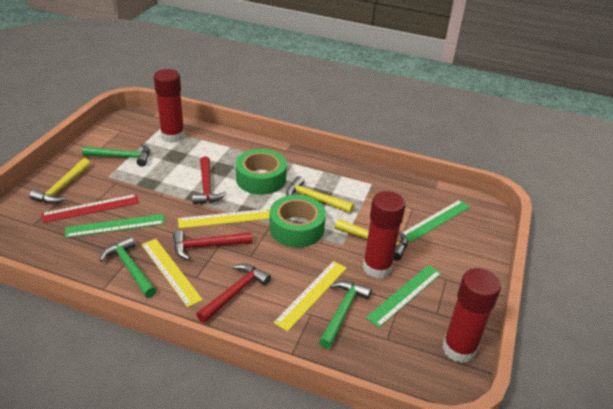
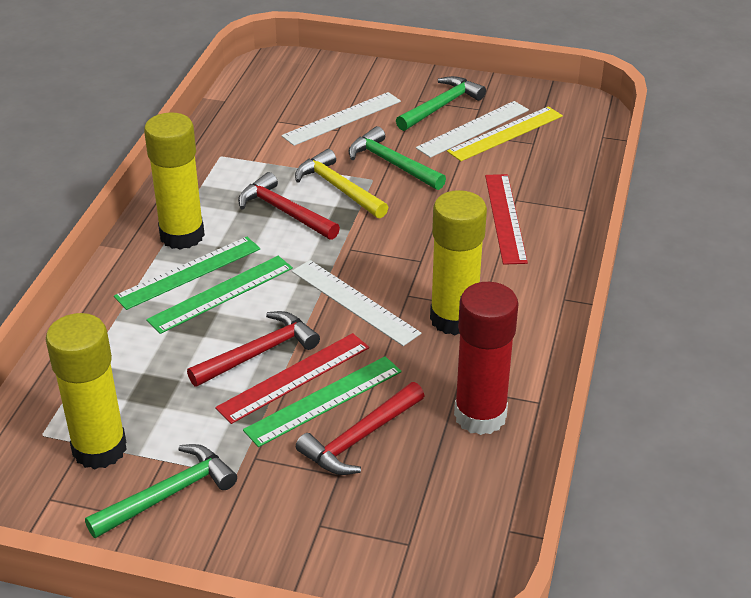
green tape: [236,149,287,195] [269,195,326,248] = 2 -> none = 0
red glue stick: [154,69,185,143] [363,191,406,279] [442,268,501,363] = 3 -> [454,282,519,435] = 1
red ruler: [41,194,139,223] = 1 -> [215,333,369,424] [485,174,528,265] = 2
white ruler: none = 0 -> [282,92,401,146] [292,260,421,346] [416,101,529,158] = 3
yellow glue stick: none = 0 -> [46,313,127,469] [144,112,205,250] [430,190,487,335] = 3
yellow hammer: [29,158,91,204] [286,176,354,213] [335,219,408,261] = 3 -> [295,149,389,218] = 1
yellow ruler: [141,239,203,308] [178,209,270,229] [273,261,347,332] = 3 -> [447,106,563,161] = 1

